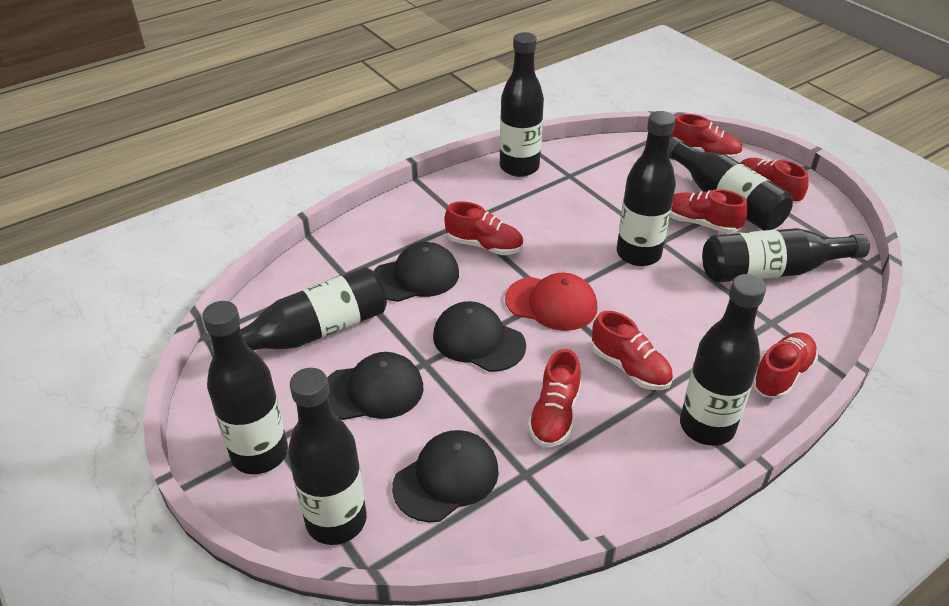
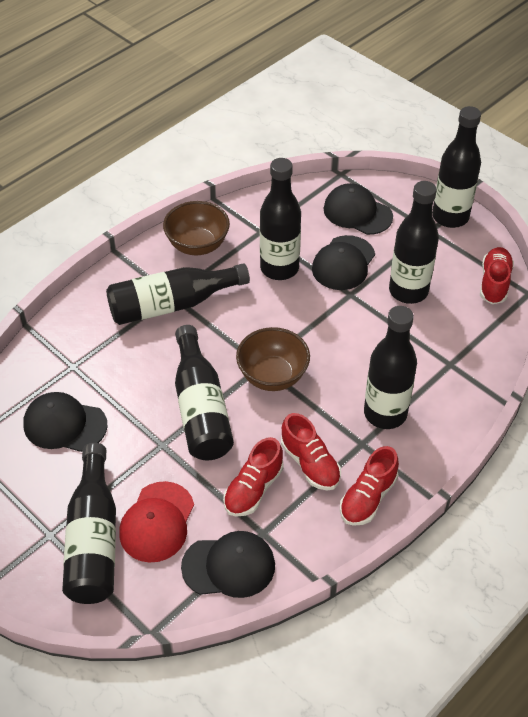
black bottle: [202,301,288,474] [207,267,387,358] [288,368,366,545] [500,32,544,177] [617,111,676,266] [669,137,793,231] [680,274,766,446] [702,228,870,283] = 8 -> [62,443,116,604] [106,263,250,325] [175,325,234,460] [260,158,301,280] [364,306,417,429] [389,181,439,304] [432,106,481,228] = 7
brown bowl: none = 0 -> [163,201,230,255] [236,327,310,391] = 2
red shoe: [444,201,523,255] [528,349,581,447] [592,311,673,390] [670,189,748,234] [671,114,743,159] [741,158,809,204] [753,332,818,399] = 7 -> [223,437,284,516] [281,413,341,490] [340,446,399,526] [480,247,514,304] = 4

